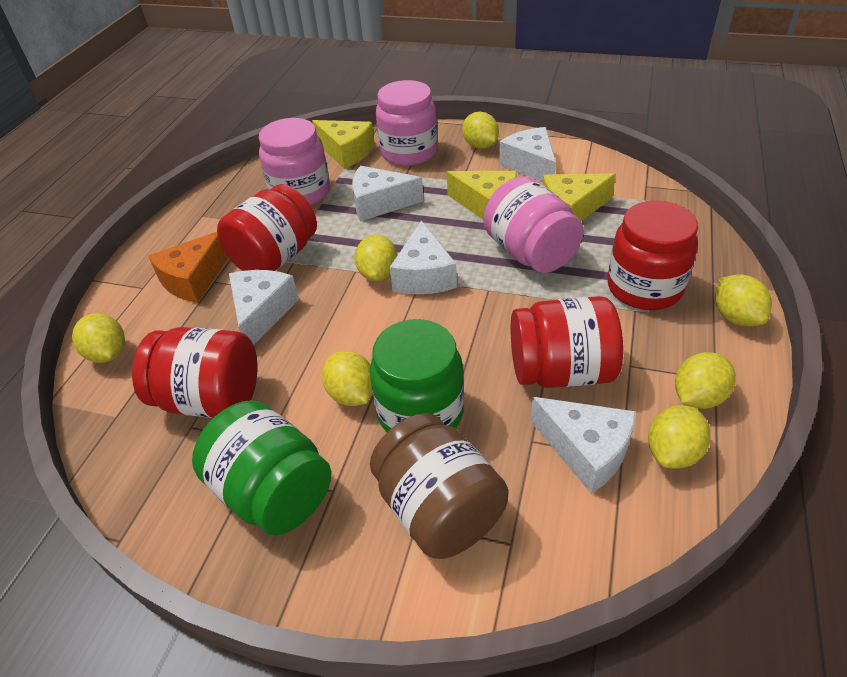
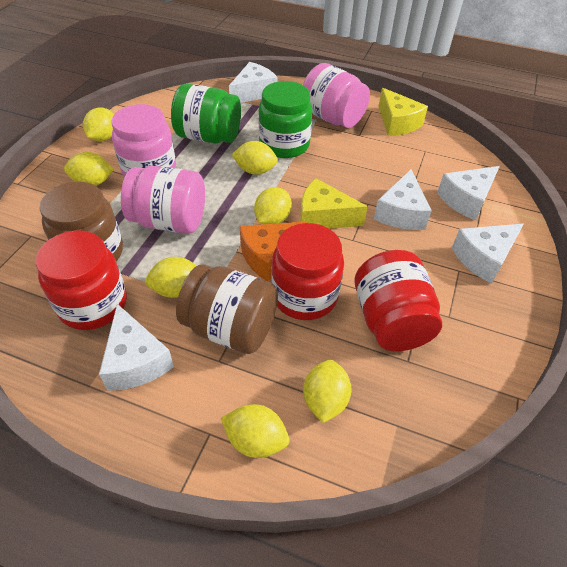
brown jar: [370,413,509,559] = 1 -> [40,182,123,261] [176,264,278,354] = 2
red jar: [132,327,257,418] [217,184,317,271] [511,296,623,388] [607,200,698,310] = 4 -> [36,231,127,330] [271,223,344,320] [354,250,442,351] = 3
yellow cheese: [312,120,375,169] [447,171,517,219] [543,173,616,221] = 3 -> [300,178,368,229] [378,88,428,136] = 2

